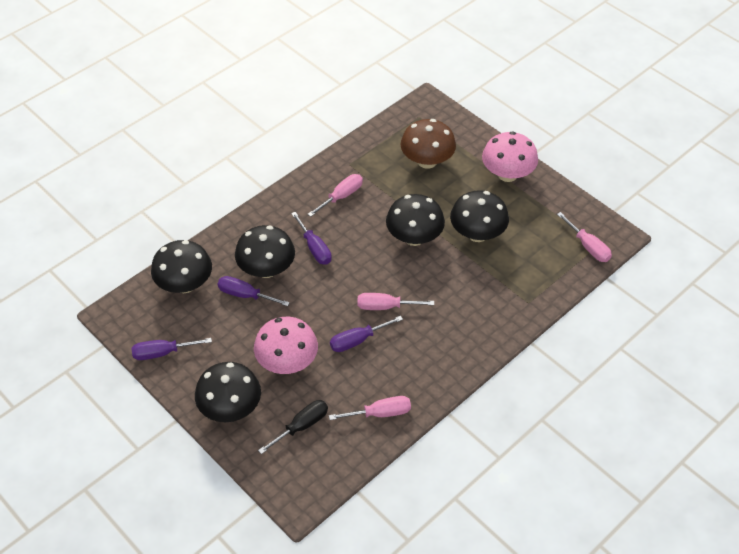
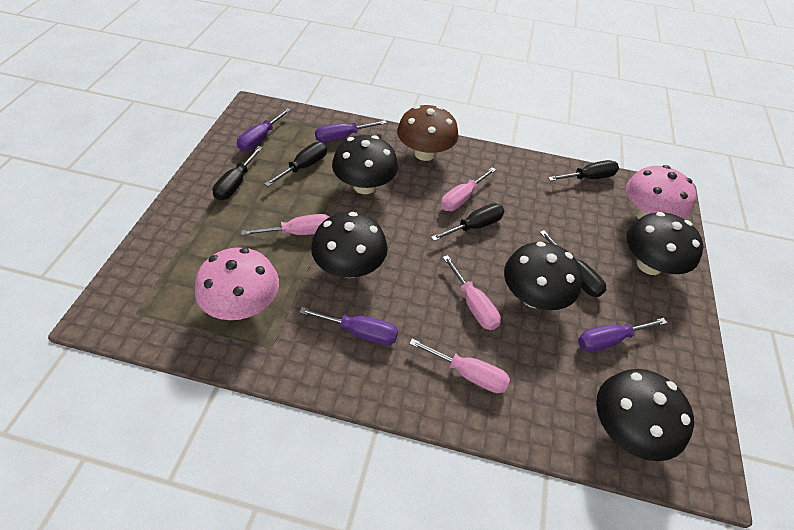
black screwdriver: [258,400,328,454] = 1 -> [213,146,263,200] [264,142,327,187] [431,203,504,241] [540,230,606,297] [548,160,619,181] = 5

